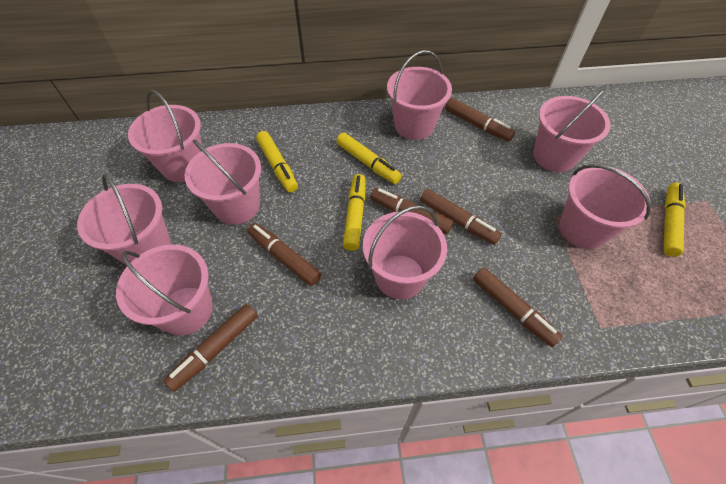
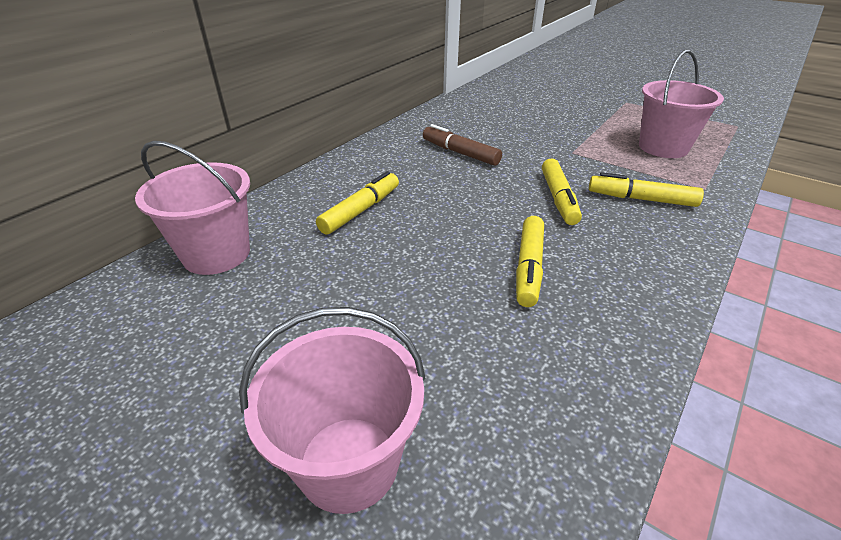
brown marker: [163,304,258,392] [247,223,321,286] [370,188,453,235] [420,189,502,245] [445,98,515,142] [473,267,563,347] = 6 -> [423,124,502,166] = 1
pink bucket: [77,174,171,264] [116,244,213,336] [128,90,202,182] [185,140,261,225] [363,205,447,299] [387,50,452,140] [533,89,610,172] [559,164,651,249] = 8 -> [135,141,250,275] [239,307,426,514] [639,50,724,158] = 3

